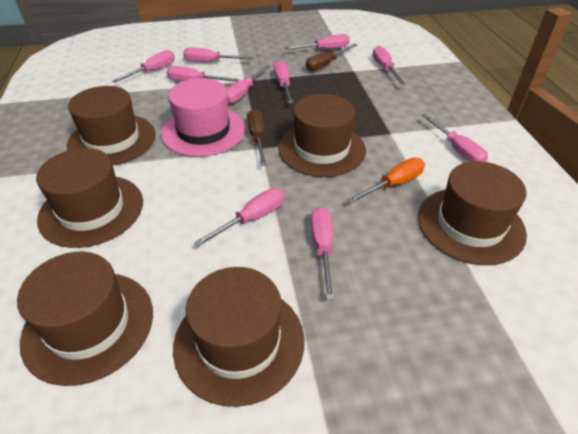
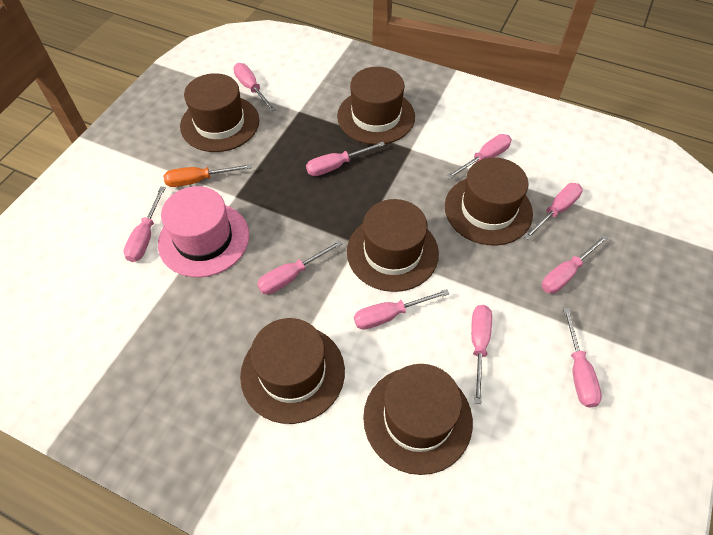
brown screwdriver: [247,109,266,166] [306,44,357,71] = 2 -> none = 0

